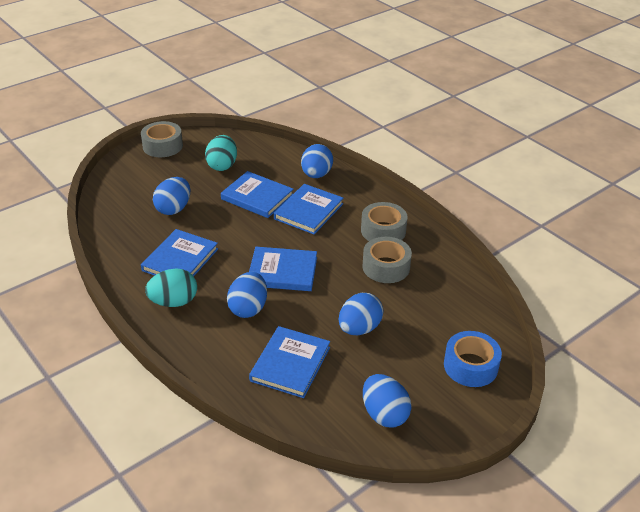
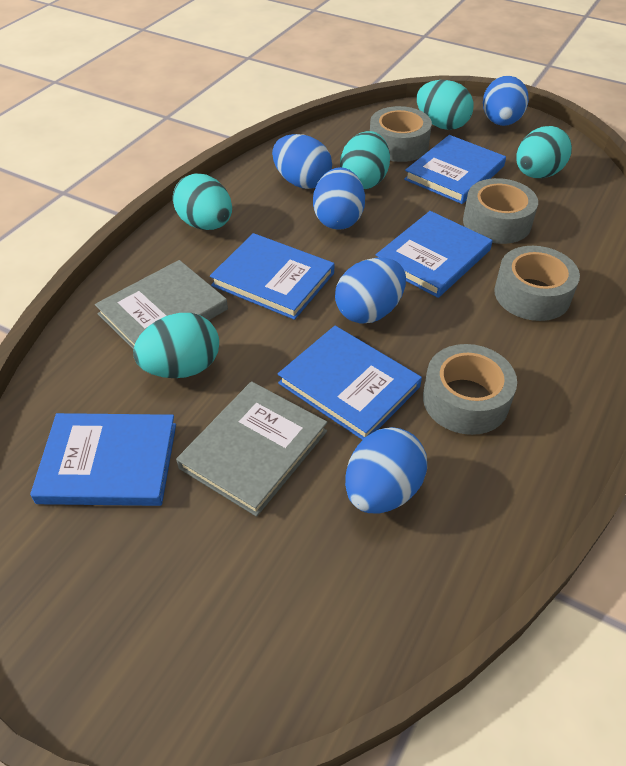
blue tape: [444,331,502,387] = 1 -> none = 0
grey book: none = 0 -> [95,260,228,349] [176,381,328,517] = 2
grey tape: [141,121,183,157] [361,202,408,241] [363,237,412,283] = 3 -> [370,106,432,162] [423,344,517,435] [463,178,538,244] [494,246,580,321] = 4
turquoise egg: [145,269,197,307] [205,135,237,171] = 2 -> [133,313,219,378] [173,173,232,230] [340,131,390,189] [417,80,474,130] [516,126,572,178] = 5

